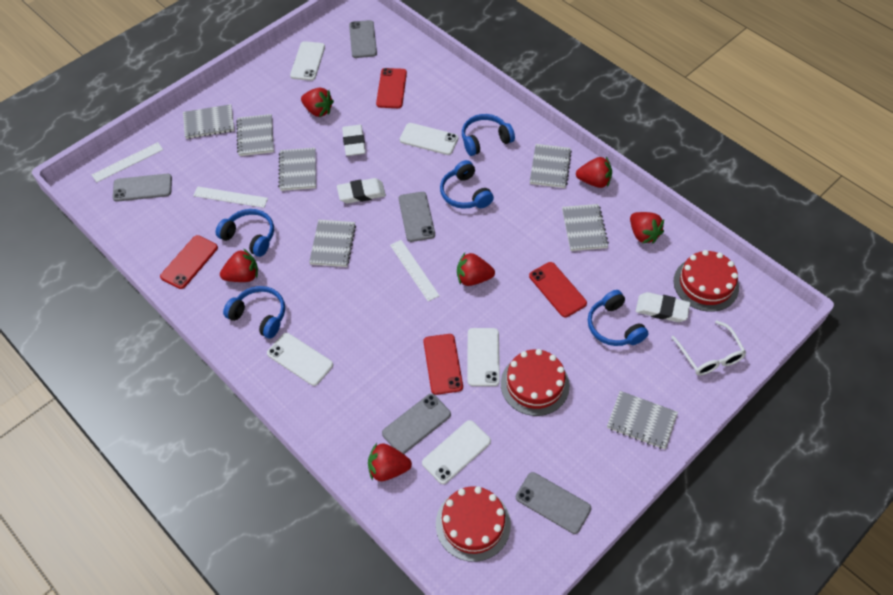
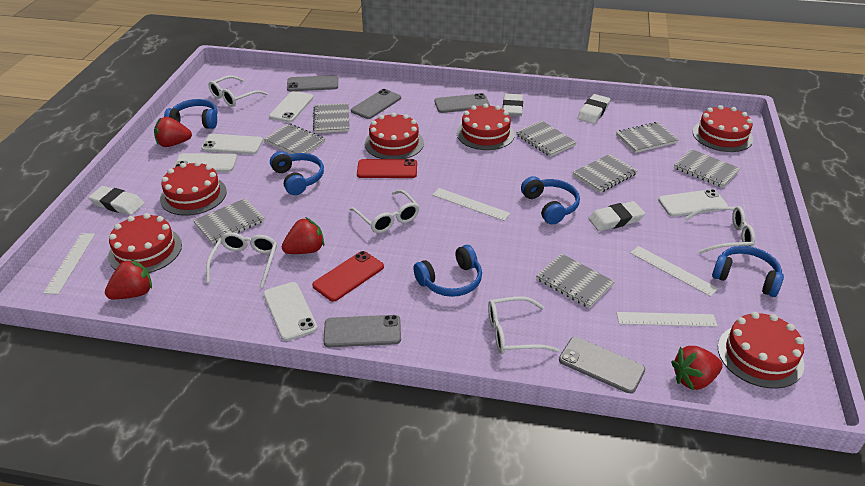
grey notebook: [183,104,234,139] [236,114,274,156] [278,148,316,191] [309,220,356,267] [530,144,572,188] [562,204,609,251] [607,391,678,449] = 7 -> [193,198,265,244] [264,124,325,154] [313,103,350,133] [516,121,577,157] [536,253,615,308] [573,154,638,193] [616,122,679,153] [674,149,740,188] = 8
red cake: [436,486,511,562] [501,349,570,416] [673,250,739,312] = 3 -> [108,213,182,273] [160,161,227,216] [365,112,424,159] [457,103,515,150] [693,105,753,152] [718,312,805,389] = 6
red phone: [160,235,218,289] [376,68,407,108] [424,334,463,395] [529,262,587,317] = 4 -> [312,251,384,302] [357,159,417,178] = 2
red strawberry: [220,248,258,282] [301,88,334,117] [368,443,412,481] [457,253,495,286] [576,157,612,188] [630,212,664,244] = 6 -> [105,258,152,299] [154,117,192,147] [282,217,324,254] [671,346,723,391] = 4
white eraser: [337,178,386,203] [342,125,366,156] [636,292,690,322] = 3 -> [88,186,145,215] [503,94,523,116] [578,94,610,124] [588,201,645,231] = 4
white glasses: [671,320,746,375] = 1 -> [206,232,277,288] [209,75,268,107] [349,190,419,233] [488,296,559,354] [685,206,755,254] = 5
white ruler: [92,142,163,182] [193,187,268,208] [390,240,440,301] = 3 -> [43,233,95,294] [432,188,510,221] [617,312,718,327] [631,246,718,297] = 4

